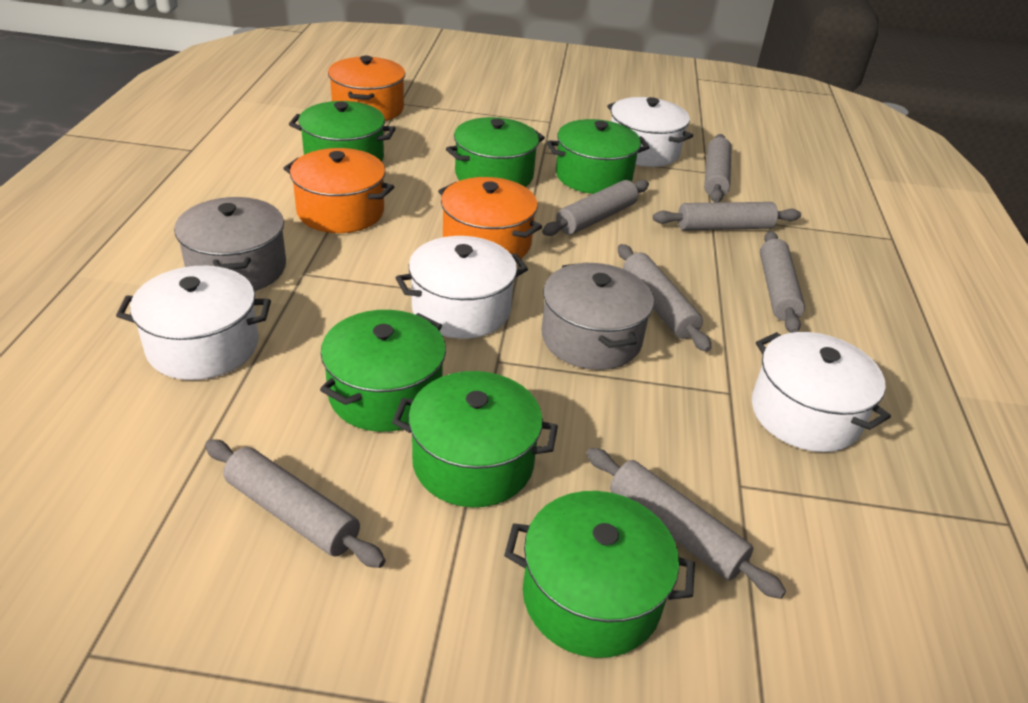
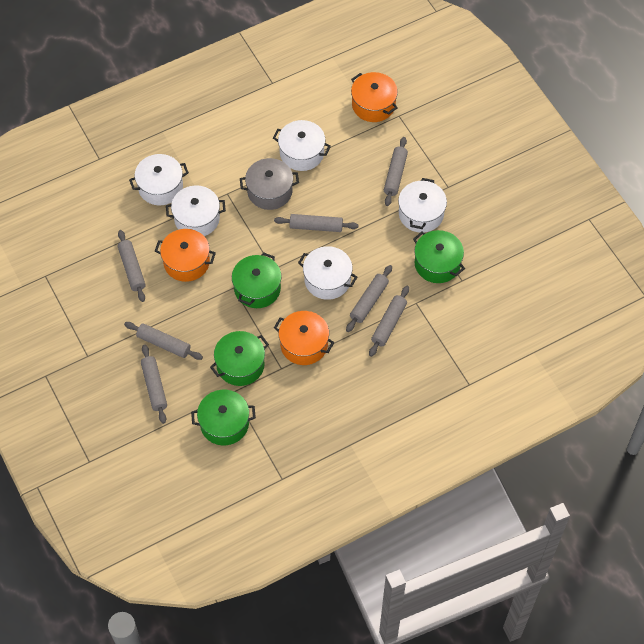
green pot: [289,101,396,162] [320,310,446,432] [392,371,558,507] [446,117,545,187] [504,491,695,658] [547,119,650,194] = 6 -> [191,390,256,445] [210,331,269,386] [232,252,282,308] [413,230,465,283] = 4
grey pot: [174,197,286,291] [542,262,654,370] = 2 -> [240,158,299,210] = 1
white pot: [116,266,271,380] [396,236,528,339] [607,97,693,167] [752,332,891,452] = 4 -> [129,154,189,205] [166,186,226,236] [273,120,331,171] [298,246,357,300] [398,178,447,232] = 5

